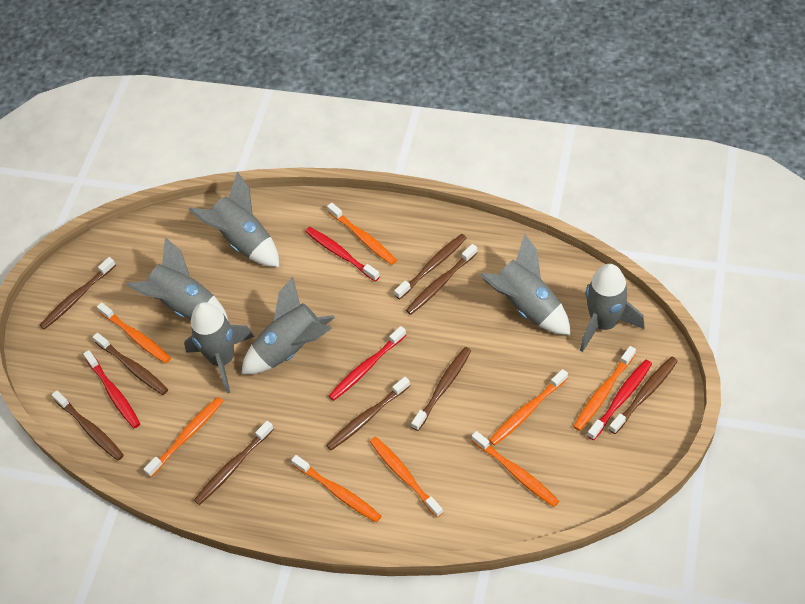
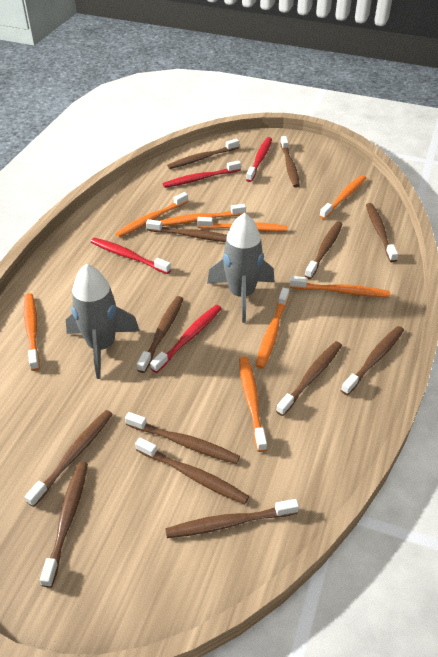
brown toothbrush: [40,257,116,330] [52,390,124,461] [93,333,168,395] [194,421,274,505] [326,377,410,450] [394,234,467,299] [406,244,478,315] [411,347,471,431] [609,357,678,434] = 9 -> [25,410,113,507] [40,461,88,588] [125,412,240,464] [135,437,249,504] [137,296,183,373] [146,219,227,242] [165,499,299,538] [167,139,239,169] [276,341,342,416] [280,136,300,188] [305,221,343,279] [341,326,404,395] [366,203,398,262] = 13
grey rocket: [126,237,229,322] [184,302,254,393] [189,172,279,267] [241,277,335,374] [480,234,571,335] [580,264,644,352] = 6 -> [66,264,140,379] [207,213,275,323] = 2

